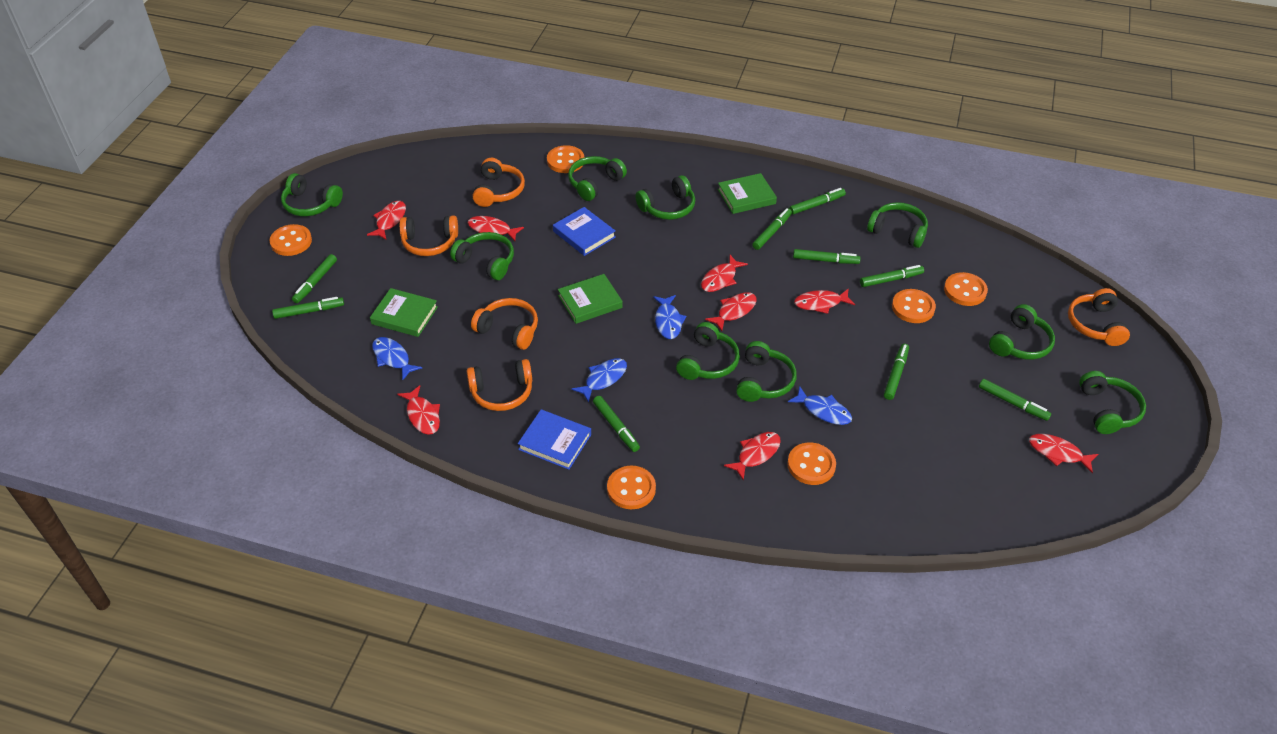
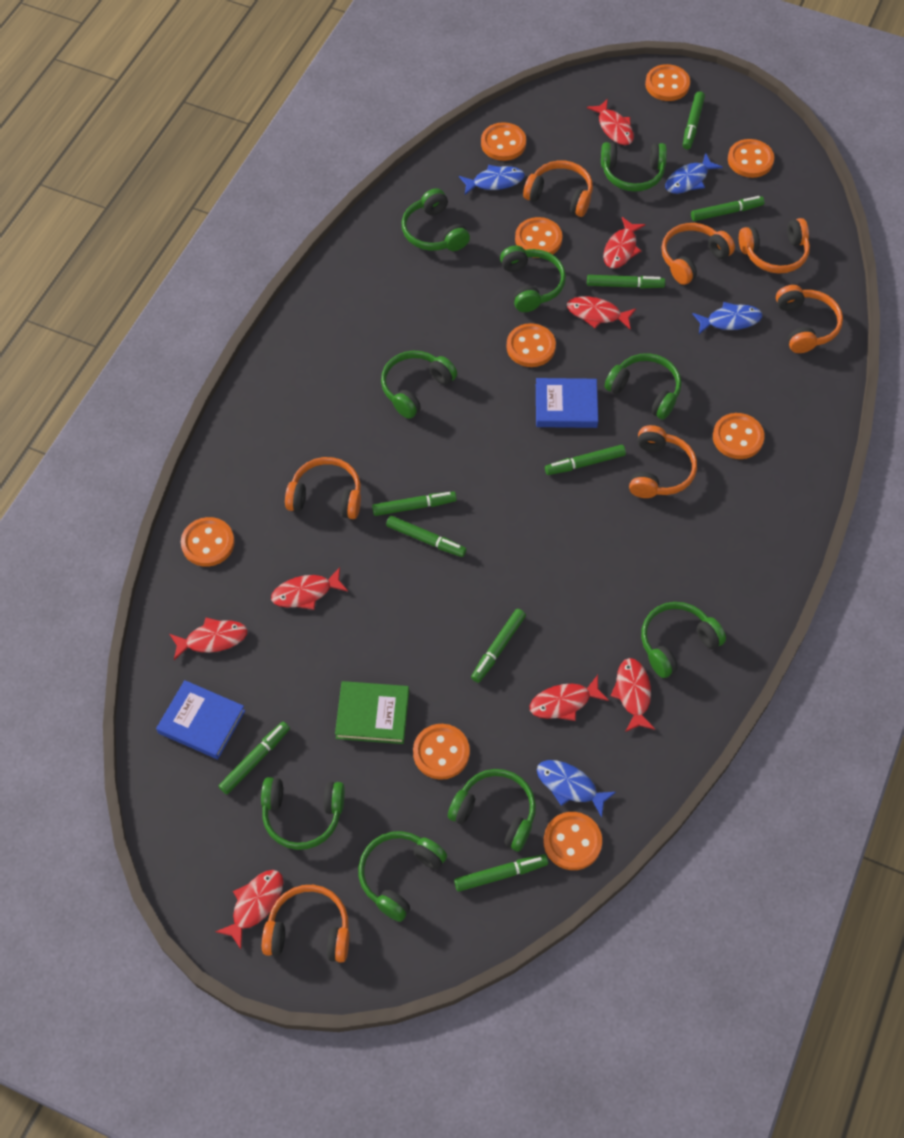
green book: [370,288,438,337] [558,274,623,324] [718,173,777,214] = 3 -> [335,681,409,744] = 1
orange button: [270,224,312,256] [547,145,584,173] [607,466,656,509] [787,443,836,485] [892,289,936,323] [944,272,988,306] = 6 -> [181,517,235,567] [413,724,470,780] [481,122,526,161] [506,323,556,367] [515,217,562,258] [544,812,602,870] [645,64,690,101] [713,413,765,459] [728,139,774,178] = 9
orange headphones: [399,216,458,256] [467,359,532,411] [471,298,538,350] [473,158,525,207] [1068,288,1130,346] = 5 -> [262,885,349,963] [285,457,361,519] [523,161,593,217] [629,425,697,498] [661,223,735,285] [739,218,810,274] [776,285,843,353] = 7

